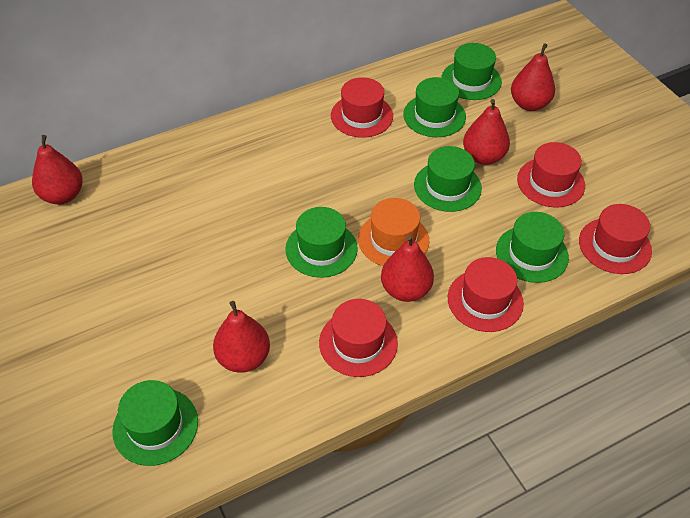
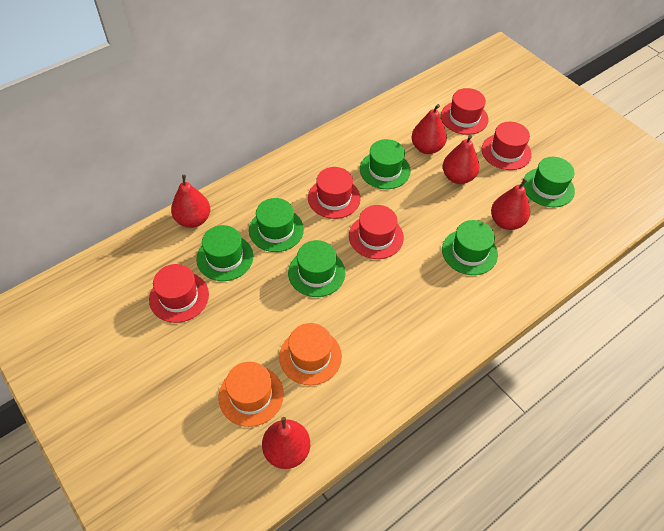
orange hat: [358,198,429,266] = 1 -> [218,362,284,427] [279,323,342,385] = 2

